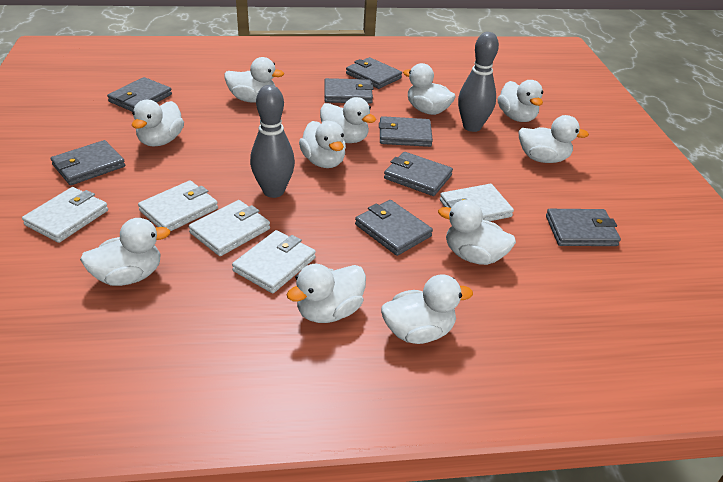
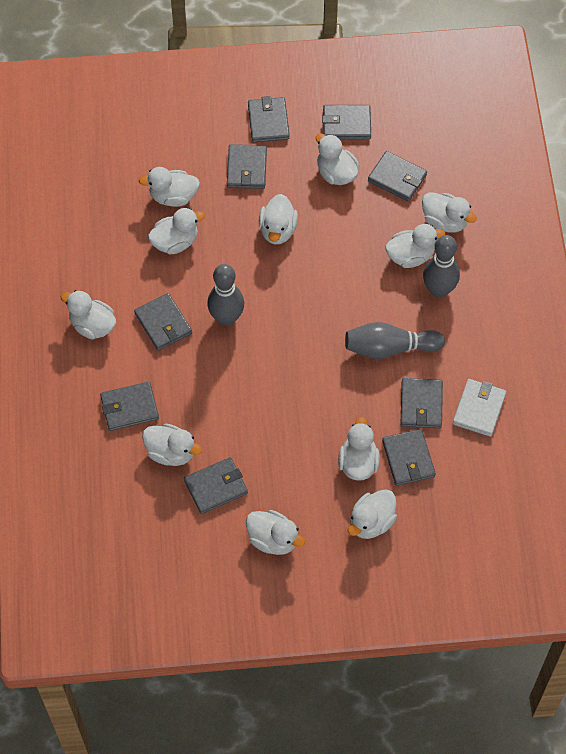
grey bowling pin: [250,85,295,198] [458,32,499,132] = 2 -> [207,264,244,326] [345,322,445,359] [423,235,460,298] = 3
grey wallet: [51,140,125,185] [107,77,172,112] [324,78,373,104] [346,57,402,89] [355,200,433,256] [379,116,433,147] [384,152,453,196] [546,209,621,246] = 8 -> [100,382,159,431] [134,293,192,351] [184,457,248,514] [227,144,267,189] [248,96,290,142] [322,105,371,139] [368,151,427,202] [382,429,436,486] [400,378,443,428] = 9
white wallet: [22,187,108,243] [138,180,218,231] [189,200,270,256] [232,230,316,293] [440,184,514,221] = 5 -> [453,379,506,437] = 1

